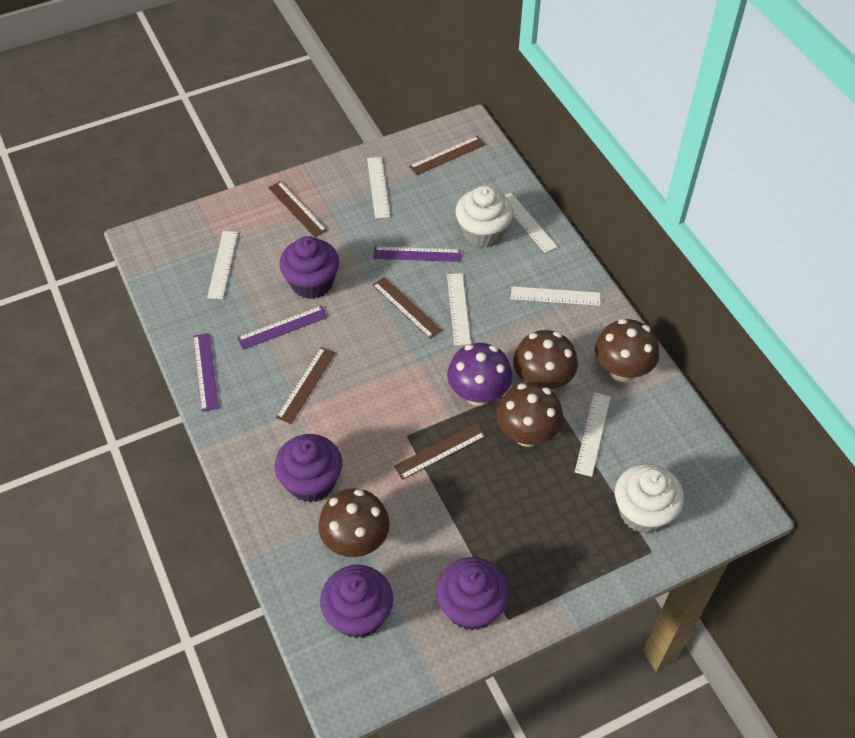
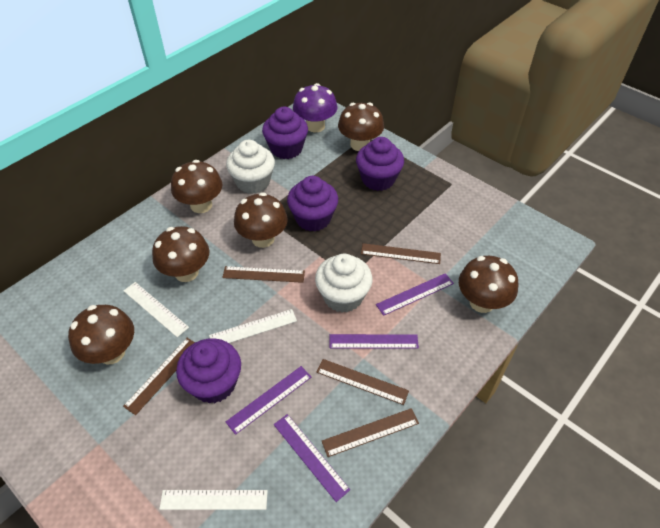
brown mushroom: [318,489,390,557] [496,383,563,447] [513,330,578,391] [595,319,659,382] = 4 -> [68,305,134,364] [152,226,210,282] [171,160,222,213] [234,192,288,248] [338,102,384,151] [459,256,518,313] = 6
purple ruler: [193,333,219,412] [237,306,328,350] [373,246,461,262] = 3 -> [226,366,311,435] [274,414,350,502] [330,334,419,349] [376,273,454,316] = 4
white ruler: [207,231,238,299] [367,157,390,219] [447,273,471,346] [504,193,558,253] [511,286,600,306] [575,392,611,477] = 6 -> [124,282,189,337] [159,490,268,510] [209,309,297,343] = 3

